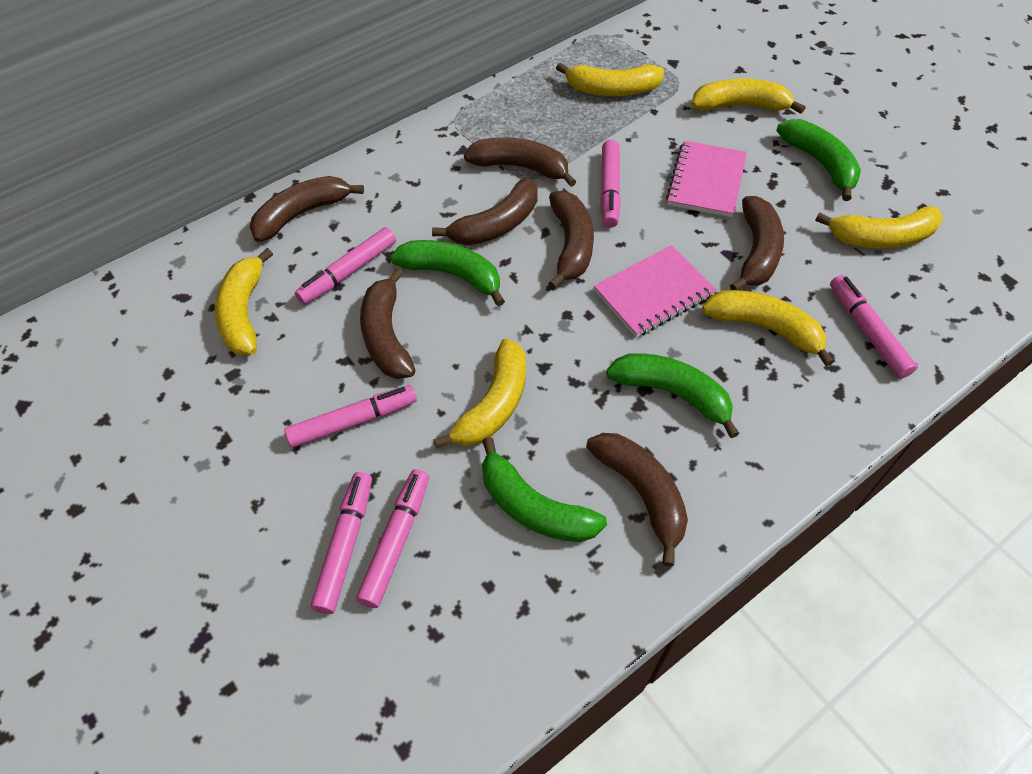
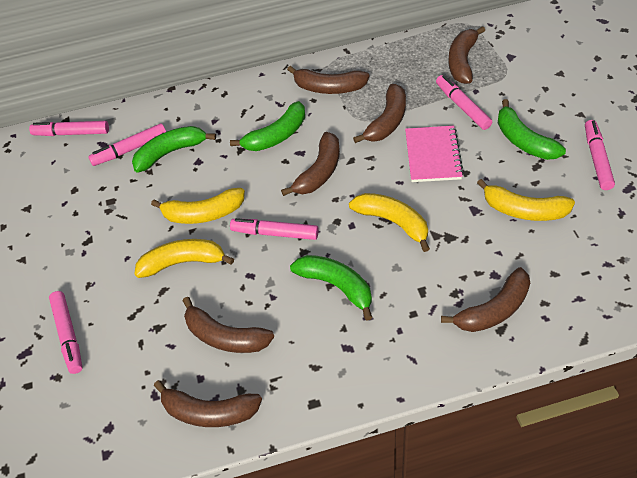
pink notebook: [594,245,716,337] [666,141,747,218] = 2 -> [405,126,464,182] = 1
yellow banana: [215,248,273,355] [433,339,526,448] [556,63,664,96] [691,78,806,114] [702,290,834,367] [815,206,943,249] = 6 -> [134,239,234,278] [151,188,245,224] [349,193,430,252] [477,179,575,221] = 4

